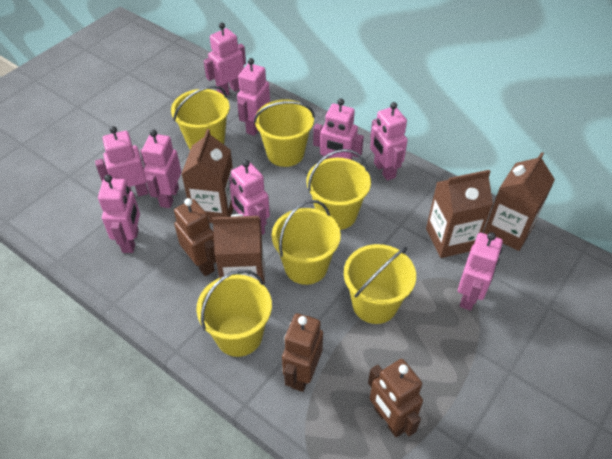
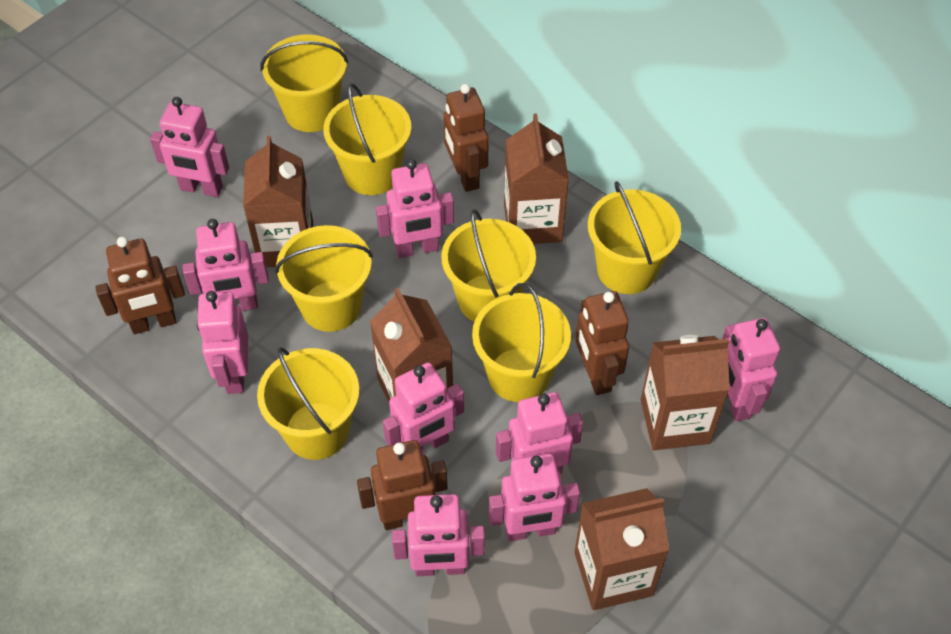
brown carton: [182,129,233,223] [212,214,264,283] [426,170,493,258] [484,152,555,251] = 4 -> [243,136,313,267] [370,288,453,402] [504,113,569,244] [575,488,669,610] [641,335,730,450] = 5
brown robot: [174,198,216,276] [282,313,323,392] [368,359,423,437] = 3 -> [95,237,185,334] [357,440,448,530] [443,84,489,192] [575,291,629,395] = 4
yellow bucket: [171,86,230,149] [196,270,272,357] [254,99,315,167] [272,200,341,285] [306,149,371,230] [344,244,416,324] = 6 -> [257,347,360,460] [260,34,348,132] [275,225,373,332] [323,83,411,195] [441,209,536,322] [472,283,571,402] [588,181,681,294] = 7

